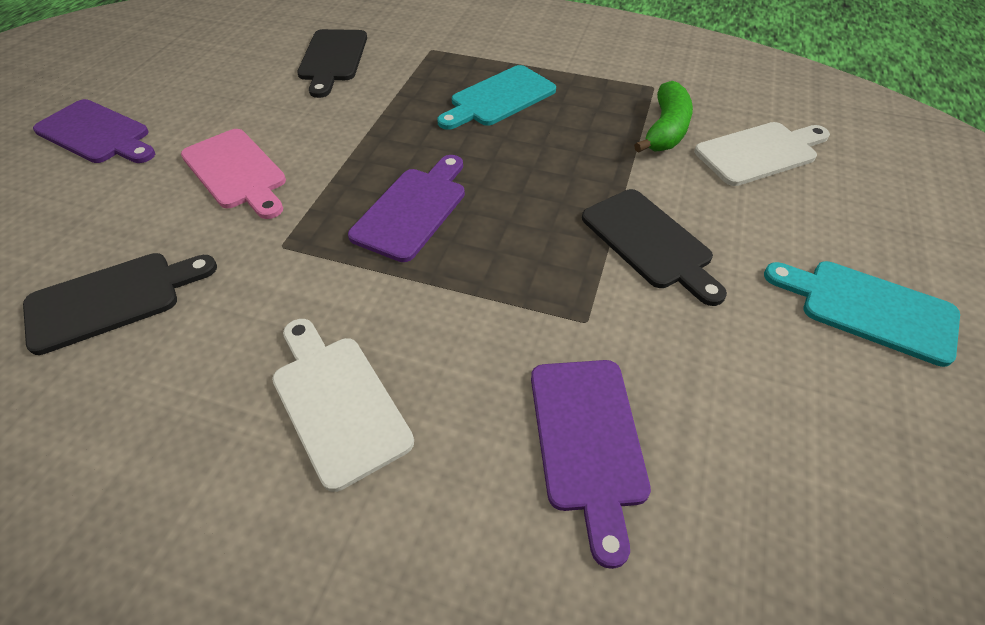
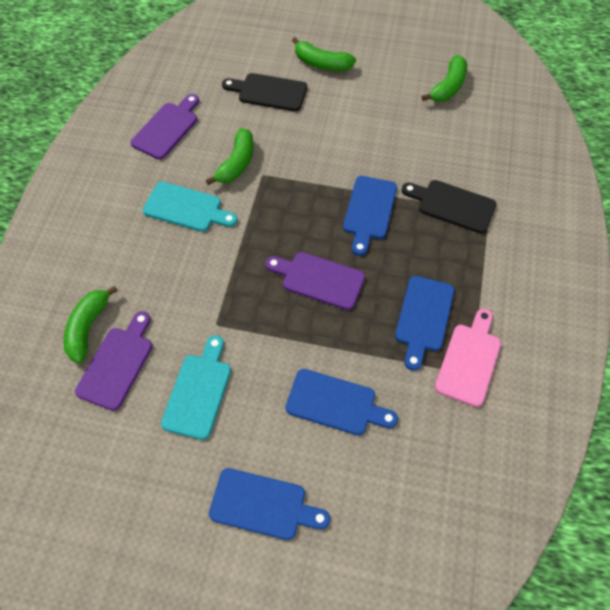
black cutting board: [23,253,217,355] [297,29,367,98] [582,189,727,306] = 3 -> [222,73,307,111] [401,180,496,233] = 2
blue cutting board: none = 0 -> [209,468,330,540] [286,369,398,435] [343,176,397,256] [395,276,454,371] = 4
green banana: [634,81,693,153] = 1 -> [63,286,118,363] [206,128,254,185] [292,37,356,71] [422,55,467,102] = 4
white cutting board: [272,319,414,492] [694,122,830,186] = 2 -> none = 0

